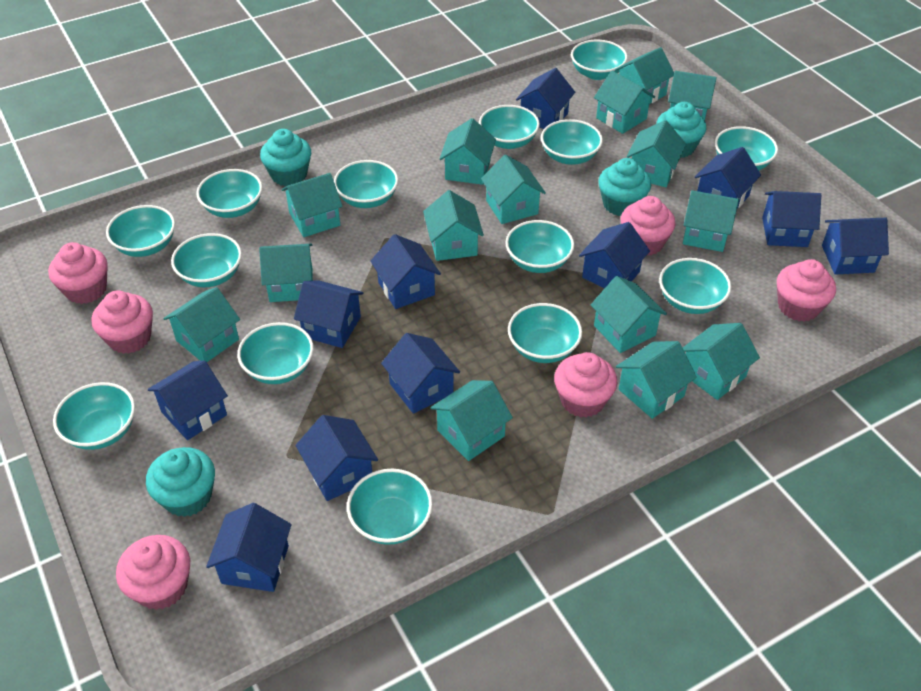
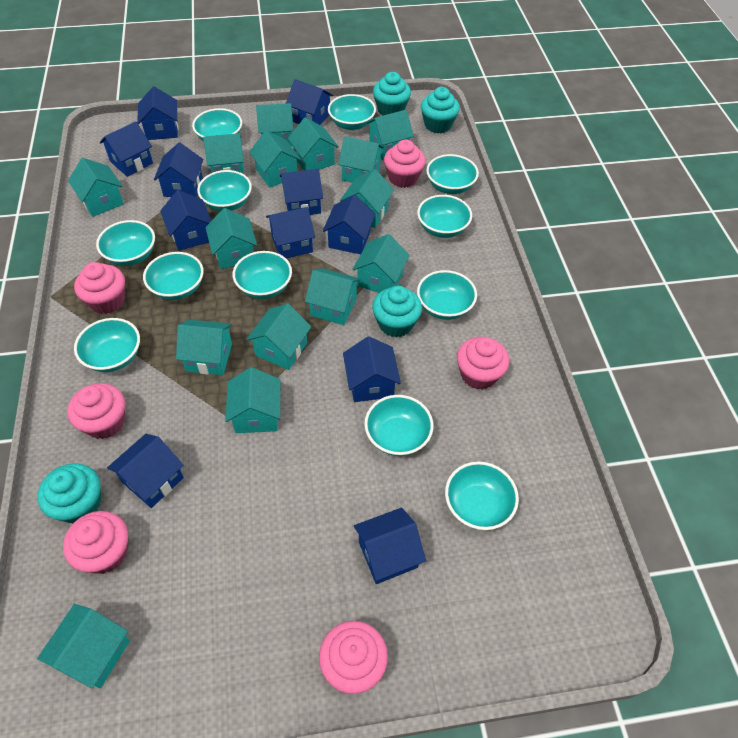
turquoise bowl: [53,382,135,450] [106,205,175,257] [171,233,242,287] [196,169,263,218] [237,322,314,384] [334,160,398,208] [347,469,433,545] [479,105,540,149] [505,220,574,273] [508,303,582,363] [541,119,603,165] [571,40,628,80] [659,258,731,314] [715,126,778,171] = 14 -> [74,318,140,372] [96,220,155,266] [143,252,204,300] [192,108,242,142] [197,170,252,211] [232,251,292,299] [328,94,376,130] [364,395,433,456] [417,195,472,238] [417,270,477,320] [426,154,479,194] [445,462,519,530] = 12

